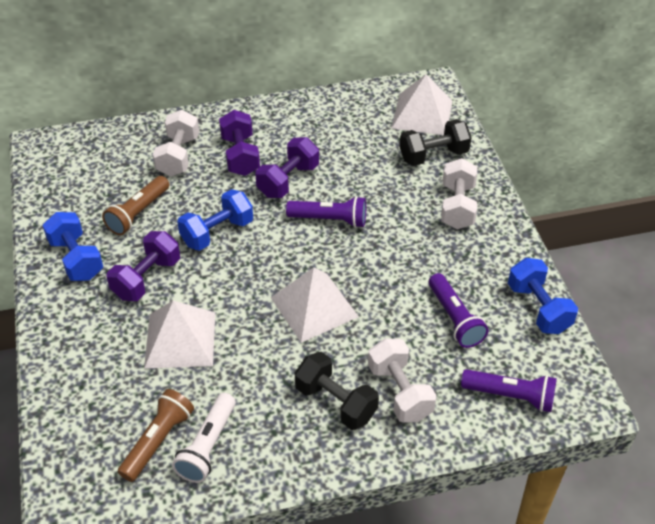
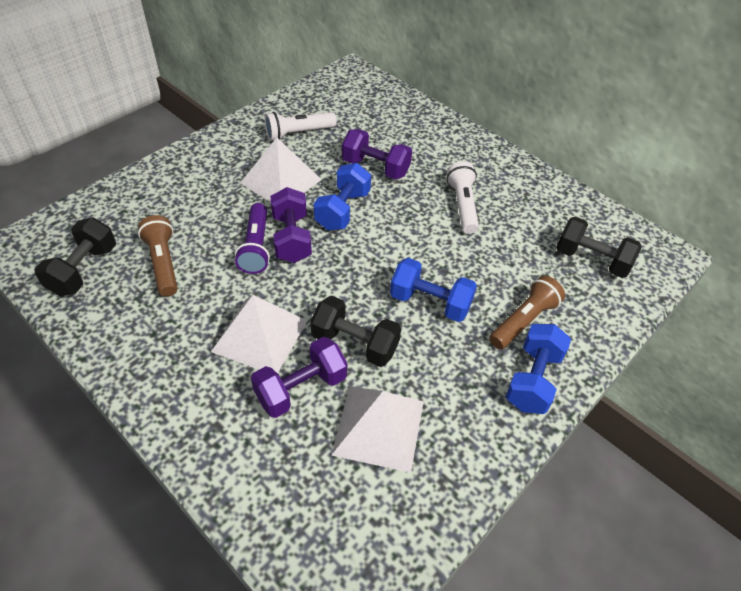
black dumbbell: [295,352,379,430] [400,119,472,166] = 2 -> [34,218,116,296] [310,296,401,367] [556,217,642,278] = 3
purple flashlight: [286,196,366,228] [429,273,489,348] [461,369,557,412] = 3 -> [235,203,270,274] = 1
white dumbbell: [153,110,199,176] [368,338,437,423] [441,158,477,229] = 3 -> none = 0
white flashlight: [172,393,236,483] = 1 -> [265,112,337,141] [446,161,479,234] = 2

